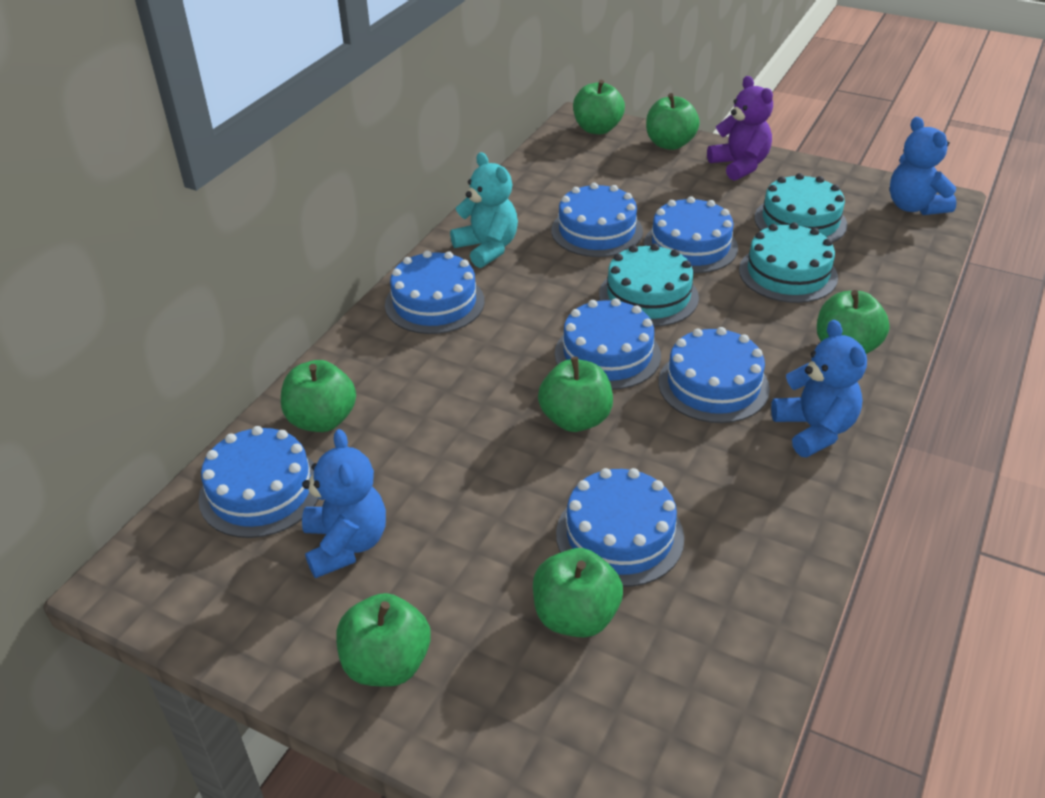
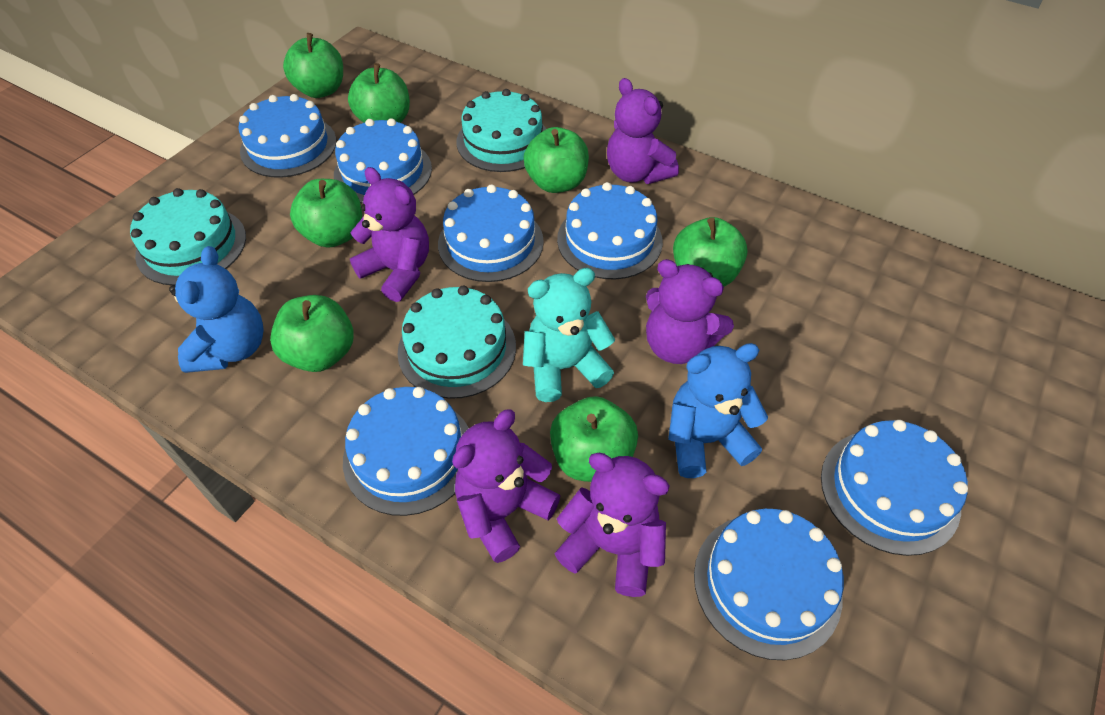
blue teddy bear: [302,429,386,578] [771,320,867,457] [890,117,956,215] = 3 -> [169,246,264,373] [668,343,768,478] = 2
purple teddy bear: [707,76,773,181] = 1 -> [350,167,429,302] [452,409,560,563] [554,453,669,597] [607,78,679,184] [646,259,734,364] = 5

